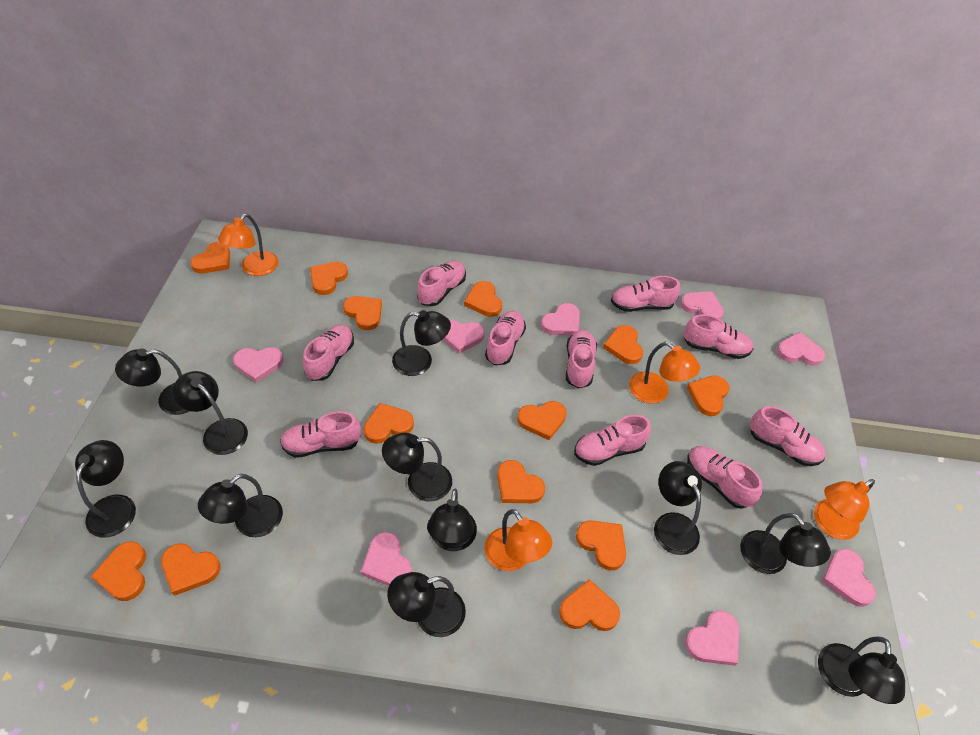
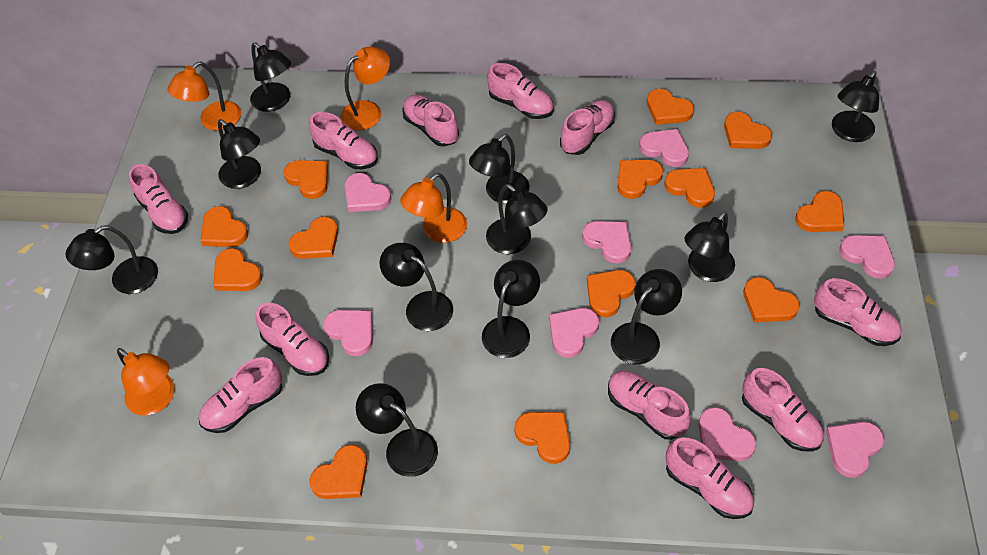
pink shoe: [280,411,361,458] [303,325,354,381] [417,261,466,306] [485,311,526,365] [566,330,597,389] [574,415,651,466] [611,276,680,312] [683,314,753,359] [687,446,763,509] [750,406,825,466] = 10 -> [129,164,188,234] [199,357,282,433] [256,303,329,376] [309,112,378,169] [402,95,459,146] [487,63,554,119] [560,100,615,155] [608,371,691,440] [666,437,754,519] [742,368,824,452] [814,278,902,346] = 11

